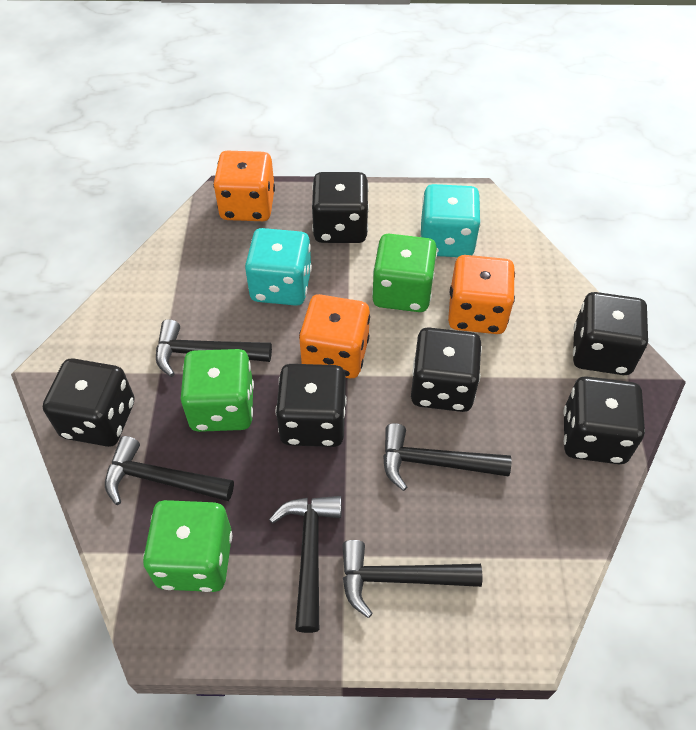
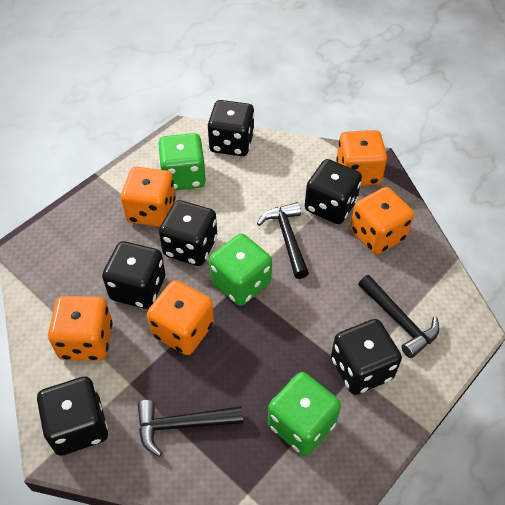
black hammer: [105,436,234,505] [156,319,272,377] [269,496,342,633] [342,540,482,618] [383,423,511,491] = 5 -> [138,400,243,457] [257,202,309,279] [358,275,440,358] = 3
orange dice: [213,151,275,221] [299,294,370,378] [448,255,515,334] = 3 -> [48,296,113,361] [121,167,176,227] [147,280,214,355] [336,130,387,186] [350,187,414,255] = 5
turquoise dice: [245,228,312,306] [420,184,481,257] = 2 -> none = 0

